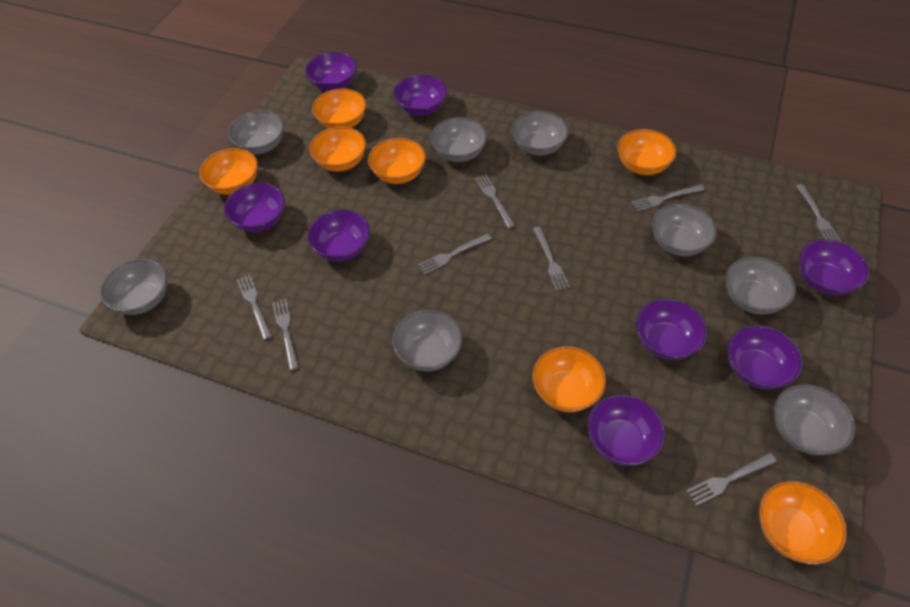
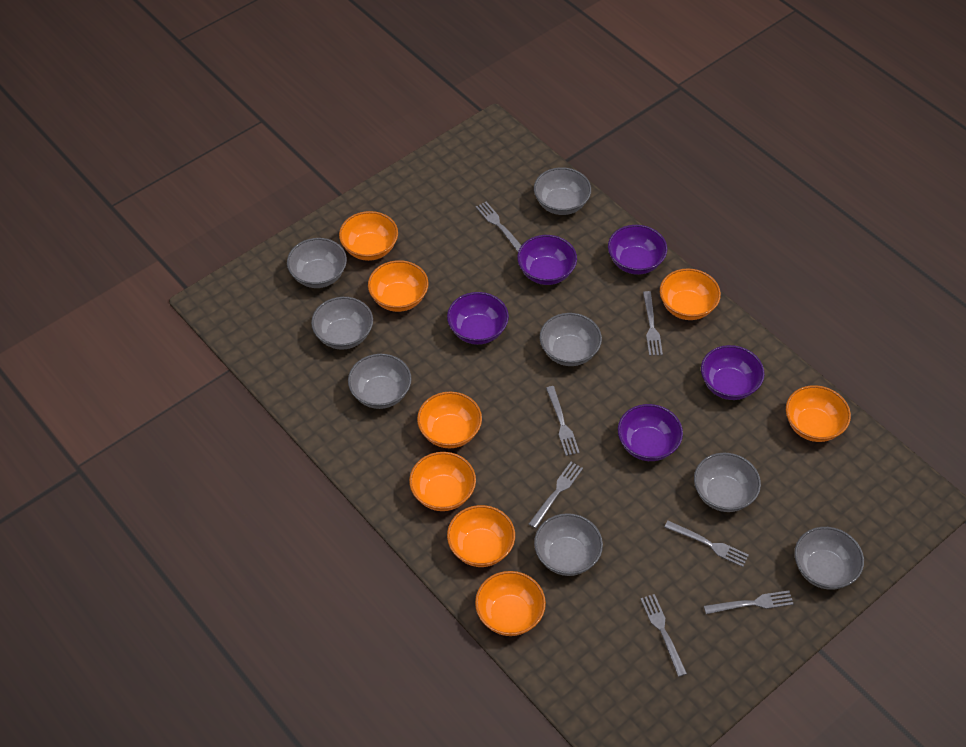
grey fork: [237,275,272,340] [272,299,299,370] [418,234,492,275] [475,174,515,228] [533,227,570,291] [631,185,705,212] [686,453,777,506] [796,184,841,242] = 8 -> [476,202,522,252] [529,462,583,528] [546,386,580,456] [640,594,687,677] [643,291,663,356] [664,521,749,567] [704,590,793,614] = 7
orange bowl: [199,148,258,195] [309,126,366,172] [312,88,366,128] [368,138,426,184] [532,346,606,412] [617,129,676,175] [759,481,847,564] = 7 -> [339,211,398,261] [368,260,429,312] [409,452,476,511] [417,392,482,448] [447,505,515,567] [475,571,546,636] [660,269,721,320] [786,385,851,442] = 8
purple bowl: [224,183,285,232] [305,52,357,91] [307,209,370,261] [394,74,447,116] [587,394,665,466] [636,299,707,360] [727,325,803,389] [799,239,869,295] = 8 -> [447,292,509,345] [517,235,577,285] [608,225,667,275] [618,404,683,461] [701,345,765,400] = 5

